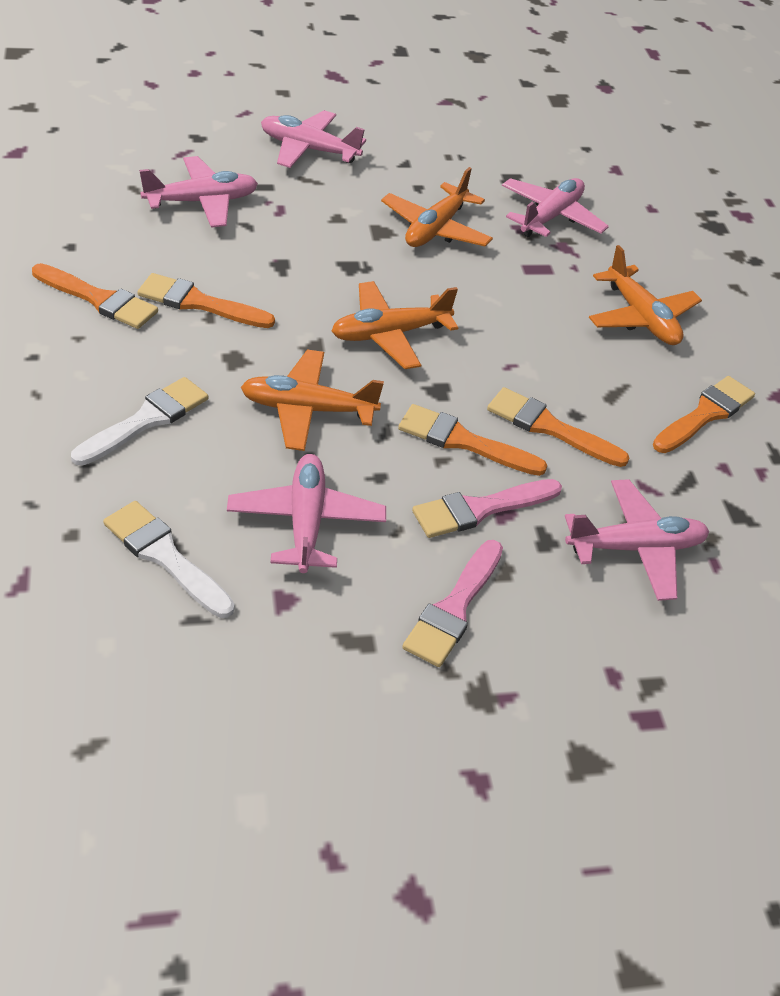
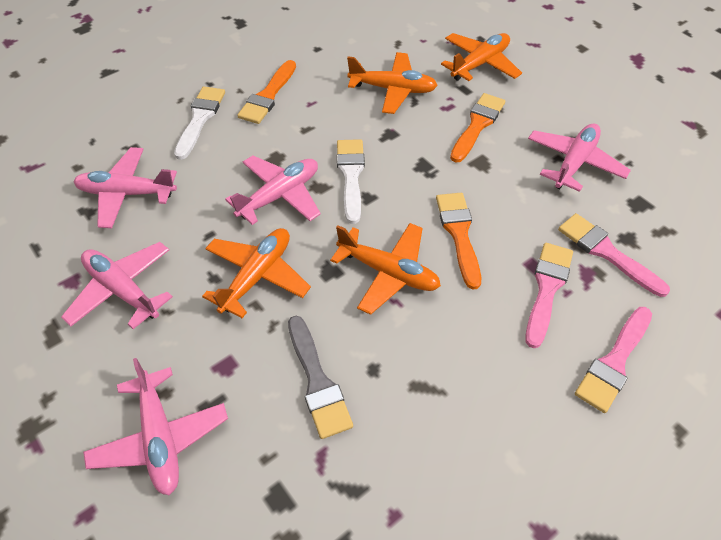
grey brush: none = 0 -> [288,316,353,439] = 1
orange brush: [32,263,158,329] [137,273,275,328] [398,404,547,476] [487,387,629,467] [653,376,755,453] = 5 -> [237,60,296,124] [436,193,481,290] [450,93,505,163] = 3
pink brush: [402,540,503,667] [412,479,562,538] = 2 -> [525,243,573,348] [558,213,670,297] [575,307,652,413] = 3

